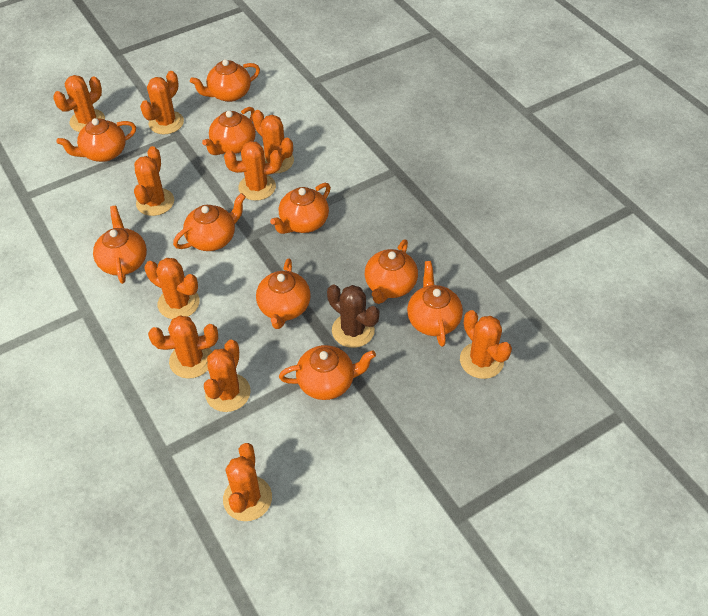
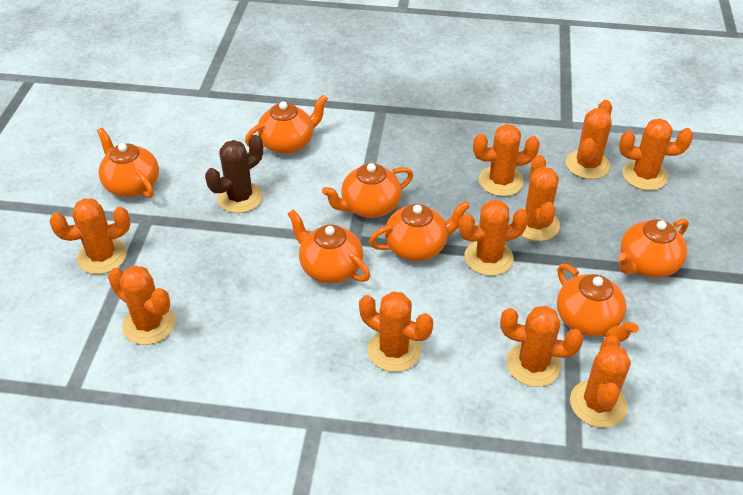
orange teapot: [56,118,136,162] [93,206,147,284] [173,193,246,251] [190,59,260,102] [202,107,256,155] [256,258,311,329] [270,183,331,234] [279,345,376,400] [365,239,418,304] [407,261,463,347] = 10 -> [97,128,159,198] [245,94,328,154] [288,210,370,283] [322,163,413,218] [369,201,470,261] [557,264,639,342] [618,219,689,278] = 7

